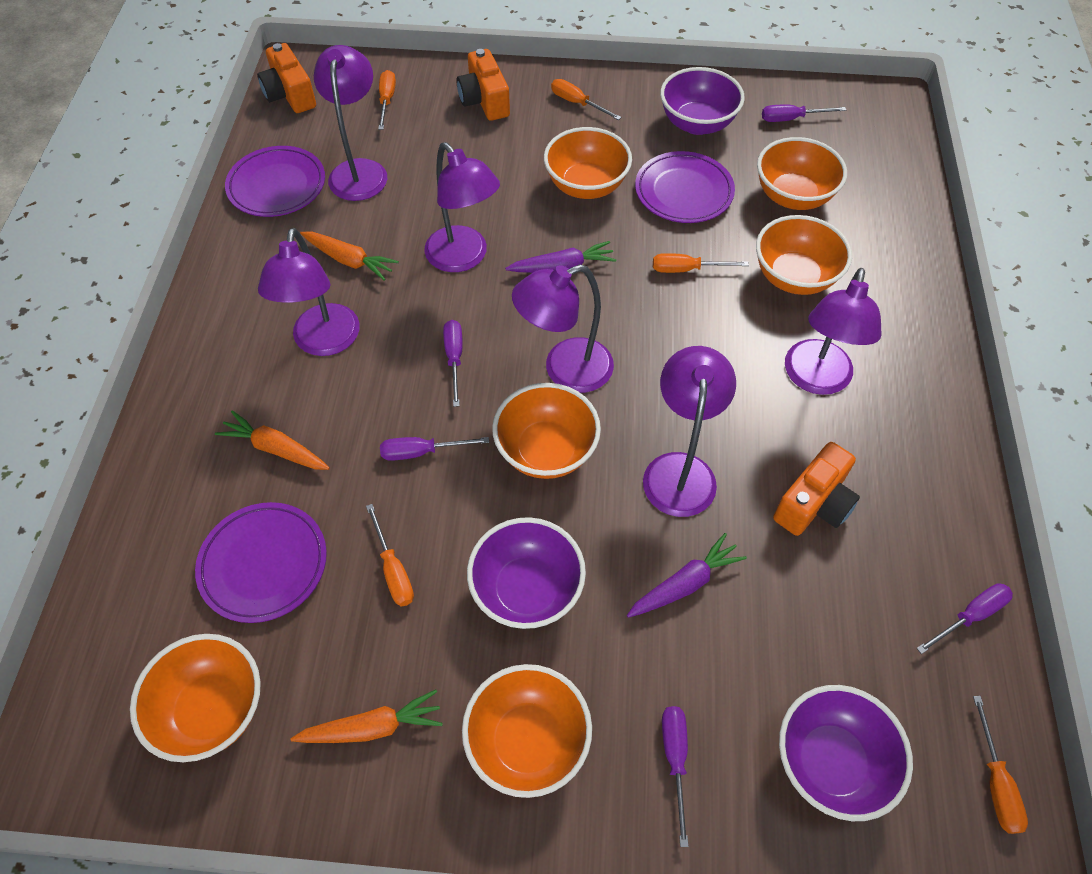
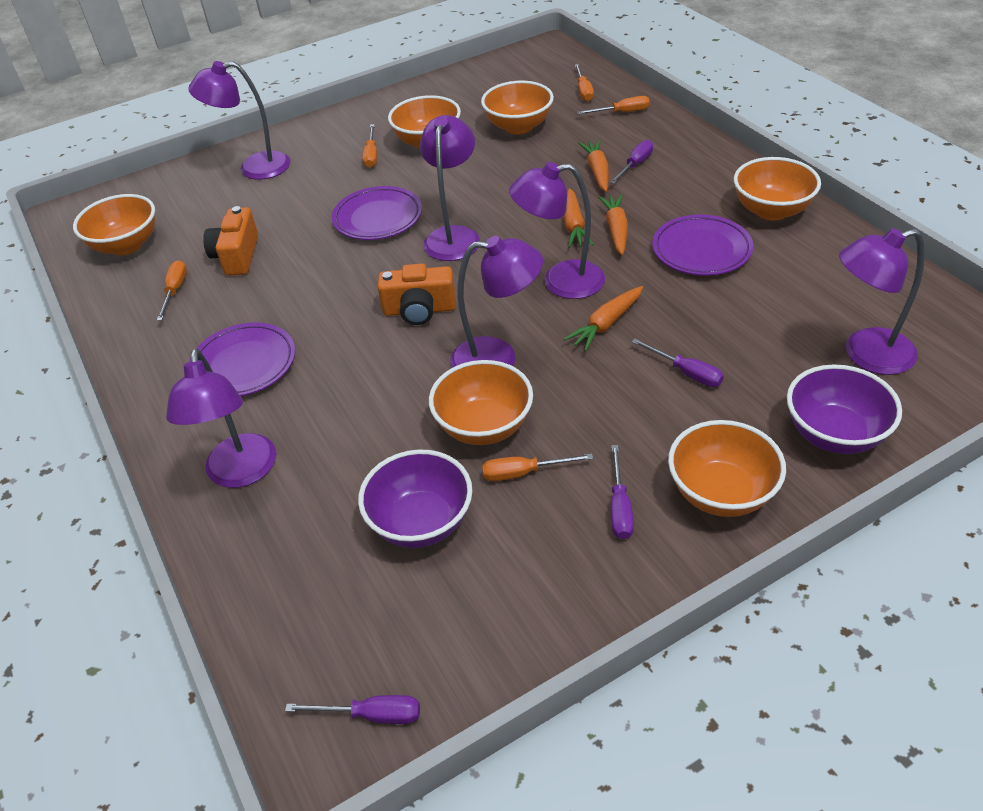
orange camera: [257,43,316,113] [456,49,510,121] [773,442,860,536] = 3 -> [203,206,258,276] [378,264,456,325] = 2
orange carrot: [215,410,330,470] [290,690,443,743] [300,232,399,281] = 3 -> [563,188,594,248] [564,286,643,351] [578,140,609,192] [598,194,628,255] = 4
purple bowl: [467,517,586,629] [660,67,745,135] [779,685,913,821] = 3 -> [358,450,473,548] [787,364,902,454] = 2
purple carrot: [505,241,617,273] [627,533,747,618] = 2 -> none = 0
purple screwdriver: [380,437,489,461] [443,320,463,407] [662,706,689,847] [762,105,846,122] [916,583,1013,654] = 5 -> [285,695,420,724] [610,140,653,184] [611,445,634,539] [632,339,724,387] = 4

